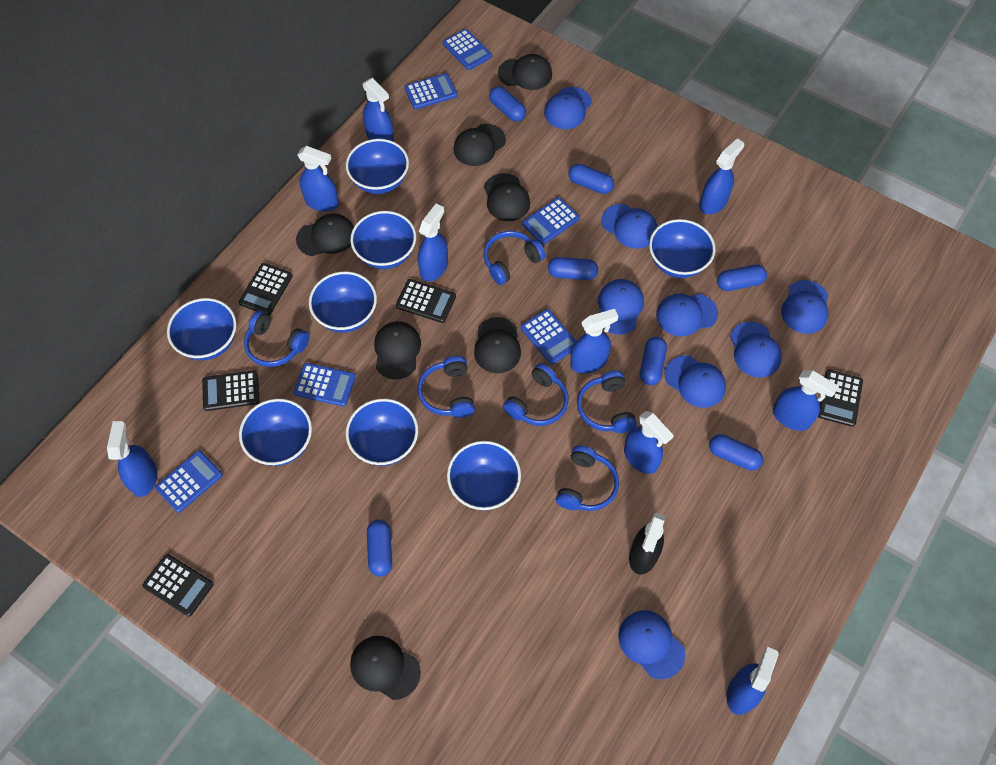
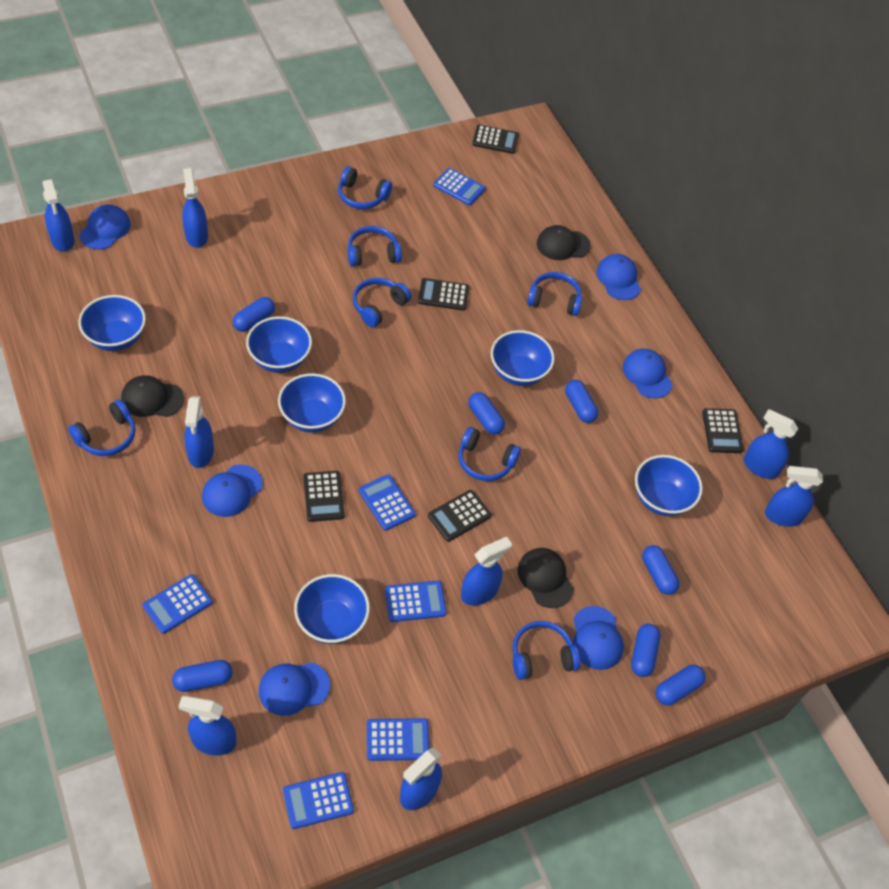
black cap: [296,213,354,256] [350,636,421,700] [374,321,421,379] [453,124,506,166] [474,317,521,373] [484,173,530,221] [498,54,552,90] = 7 -> [121,375,184,417] [517,548,574,608] [537,225,591,260] = 3
black spray bottle: [629,512,666,575] = 1 -> none = 0
blue bowl: [167,298,236,360] [239,399,312,466] [309,271,377,333] [346,139,409,194] [346,399,418,466] [350,211,416,269] [447,441,521,510] [649,219,715,278] = 8 -> [78,295,146,351] [246,316,312,373] [278,373,346,433] [294,574,370,644] [491,330,555,386] [635,455,703,516] = 6
blue cap: [544,87,592,129] [598,279,644,335] [601,204,658,249] [618,610,685,679] [656,293,718,336] [665,355,726,408] [730,321,782,378] [781,280,828,334] = 8 -> [79,204,131,250] [202,464,263,517] [259,663,330,716] [573,606,624,670] [596,254,641,300] [623,349,673,398] = 6
blue headphones: [244,311,309,367] [418,356,475,418] [483,231,546,285] [503,363,569,426] [556,445,619,511] [577,371,637,433] = 6 -> [68,399,136,456] [338,166,392,209] [348,226,402,266] [353,278,411,327] [459,427,521,481] [513,621,581,680] [527,272,582,316] = 7
blue spray bottle: [107,421,157,497] [297,146,339,212] [362,78,394,142] [418,204,448,281] [570,309,618,374] [624,411,674,474] [700,138,744,214] [726,647,779,715] [773,370,839,431] = 9 -> [42,179,75,252] [178,696,237,756] [182,168,208,248] [184,396,214,468] [400,748,442,810] [461,537,512,606] [744,409,798,479] [765,466,823,527] = 8

